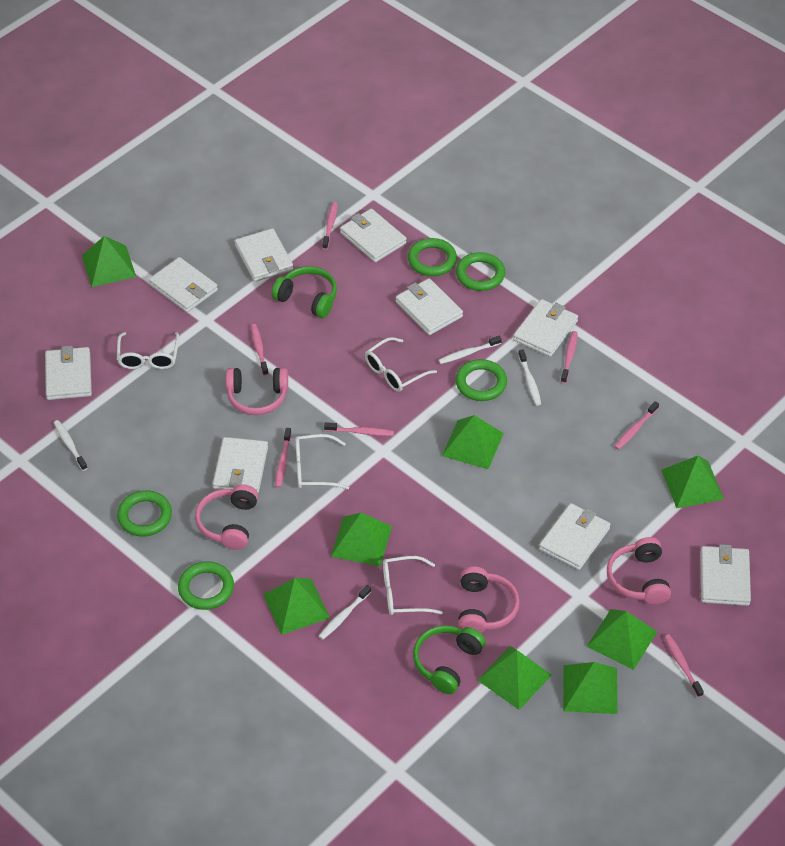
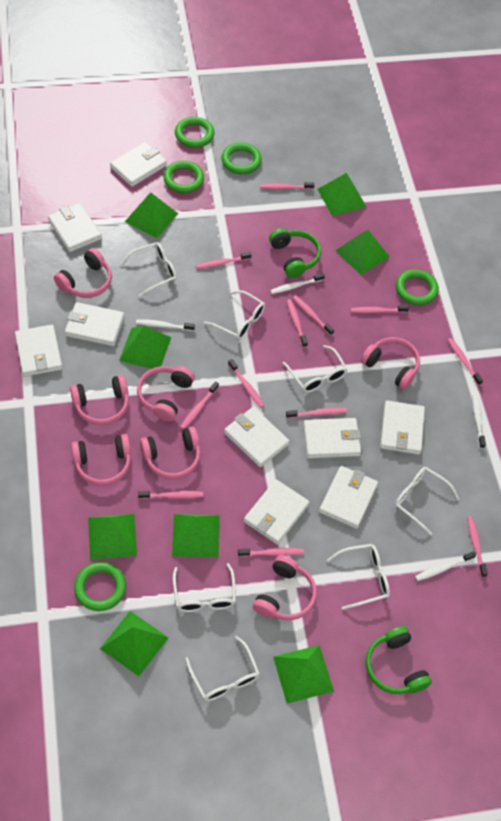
pink headphones: [195,484,258,550] [226,368,288,415] [458,566,520,633] [607,537,671,604] = 4 -> [54,248,112,298] [70,375,129,425] [71,434,131,486] [137,366,195,421] [140,426,200,479] [253,555,317,620] [361,337,420,390] = 7
pink toothbrush: [251,324,269,376] [275,428,292,488] [322,202,338,250] [324,422,394,436] [561,331,578,383] [614,401,659,450] [664,634,704,697] = 7 -> [138,491,203,499] [180,381,219,429] [196,252,251,269] [228,359,265,408] [238,548,304,557] [260,182,314,190] [286,408,347,418] [287,299,308,347] [292,295,334,336] [351,305,409,313] [448,338,483,385] [467,516,488,577] = 12
white glasses: [117,332,179,369] [295,434,349,489] [365,337,437,392] [383,556,443,615] = 4 -> [121,242,177,297] [173,563,236,612] [185,636,260,701] [204,290,265,340] [283,345,348,393] [327,544,390,610] [394,467,459,535] = 7

